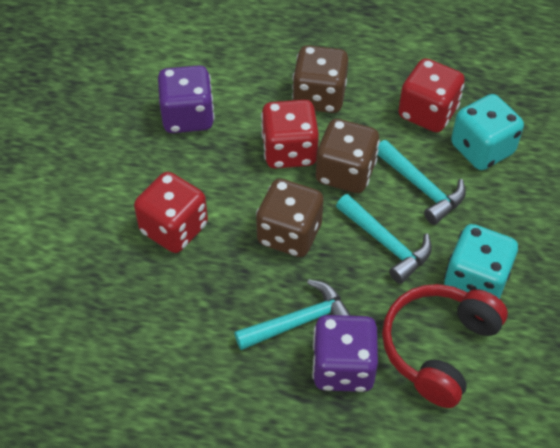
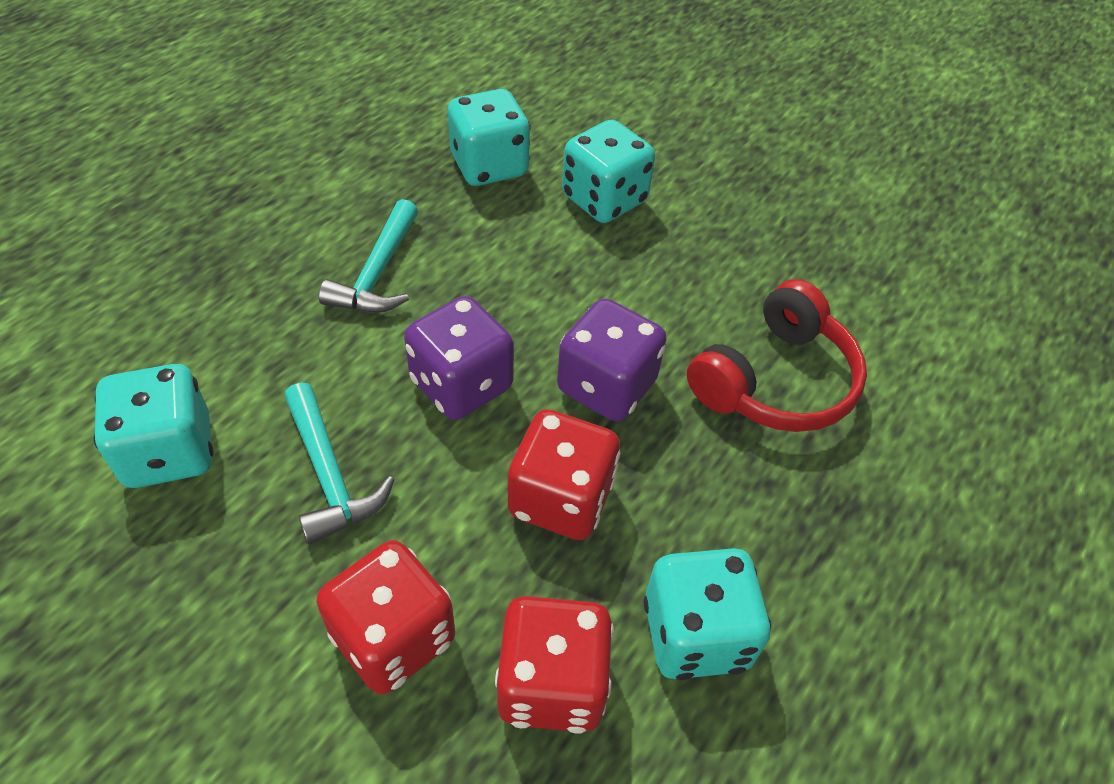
brown dice: [256,179,324,257] [292,45,348,113] [316,119,380,193] = 3 -> none = 0
turquoise dice: [444,224,518,299] [451,94,524,170] = 2 -> [94,364,214,488] [448,89,530,186] [562,120,655,223] [644,548,771,680] = 4
turquoise hammer: [234,280,351,350] [336,194,432,284] [378,140,466,225] = 3 -> [284,382,394,545] [319,199,418,313] = 2

